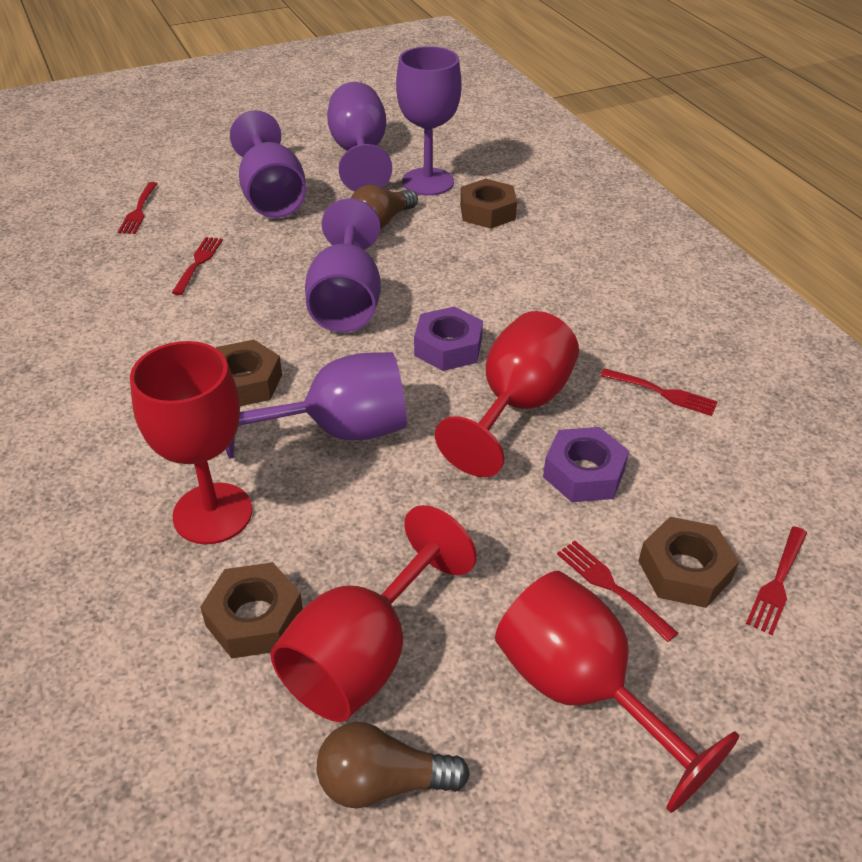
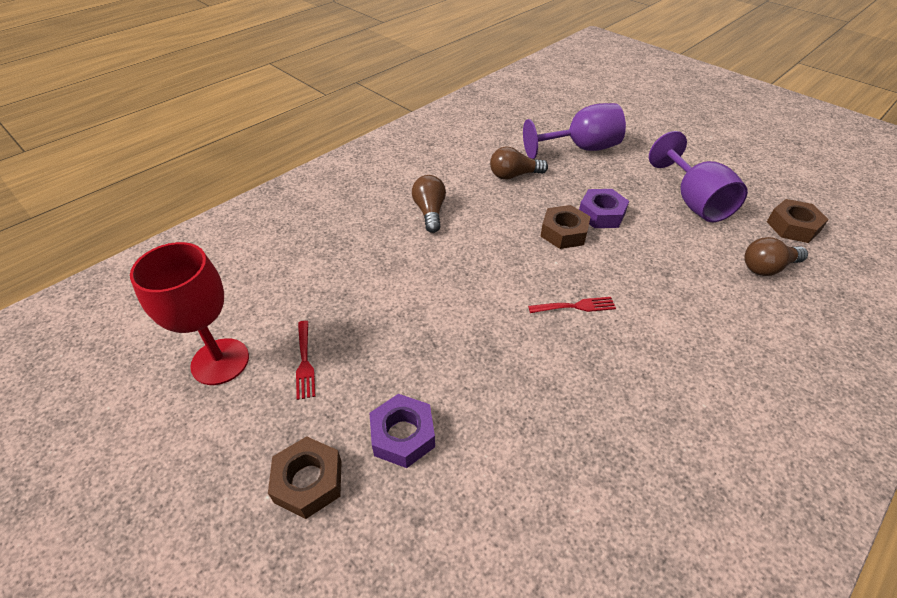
brown light bulb: [317,722,470,809] [351,185,418,229] = 2 -> [412,175,446,233] [490,147,548,180] [744,237,808,276] = 3
brown nut: [200,562,303,658] [216,340,282,406] [460,179,517,229] [638,517,739,608] = 4 -> [268,436,342,519] [540,205,591,249] [767,199,829,243] = 3
purple goblet: [226,352,407,459] [230,110,306,218] [305,198,381,332] [327,82,392,191] [396,46,462,196] = 5 -> [523,103,626,159] [649,131,748,222] = 2
red fork: [118,182,158,234] [172,237,223,295] [557,541,678,642] [601,368,718,416] [746,526,807,635] = 5 -> [296,321,315,400] [528,297,616,313] = 2
red goblet: [130,341,252,544] [270,505,477,722] [435,311,579,477] [495,571,740,813] = 4 -> [130,242,249,385] = 1

